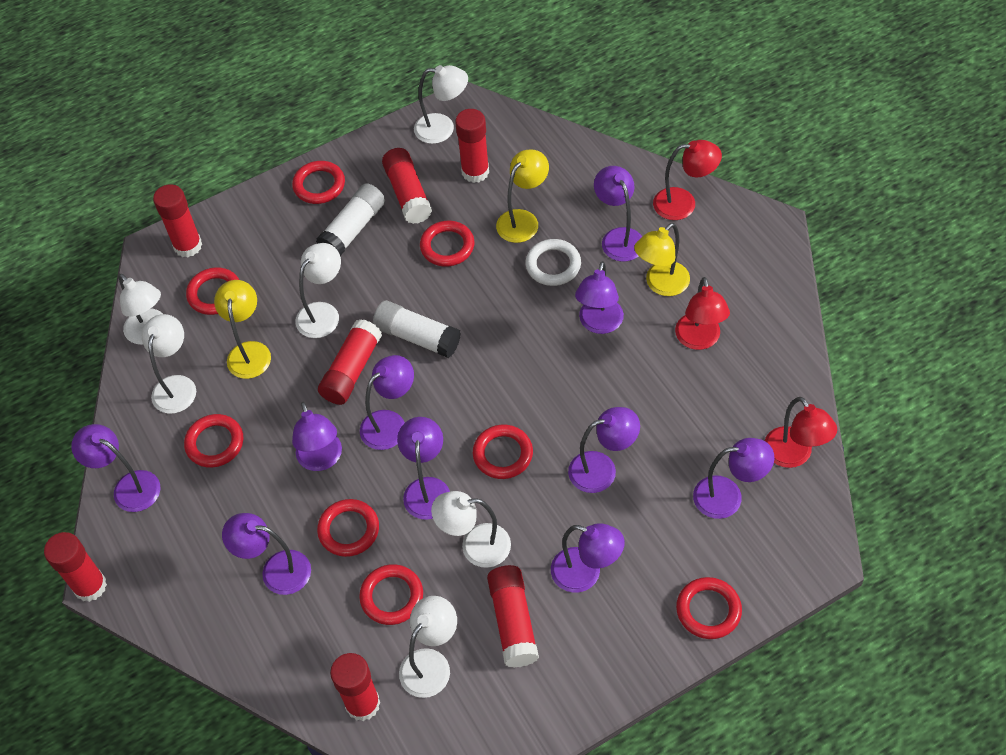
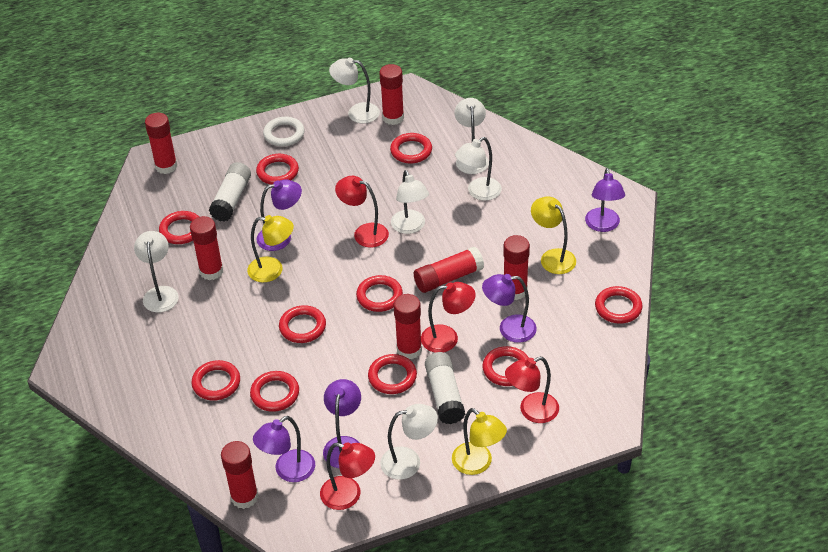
purple lamp: [71,424,160,512] [222,513,311,595] [292,402,342,471] [360,355,414,450] [397,417,450,520] [551,523,625,593] [568,407,640,493] [575,261,624,334] [594,166,642,262] [693,438,774,519] = 10 -> [253,416,315,482] [256,179,302,251] [323,379,361,468] [482,274,537,343] [585,168,625,232] = 5
red lamp: [653,140,722,220] [675,277,730,350] [765,397,837,468] = 3 -> [320,442,375,510] [335,176,389,247] [421,282,475,353] [505,357,559,423] = 4
red ring: [184,414,243,468] [186,267,239,315] [292,161,345,204] [317,499,379,557] [359,564,423,625] [420,221,474,267] [473,424,533,479] [676,577,742,639] = 8 -> [159,211,199,244] [191,360,240,401] [250,371,299,412] [256,154,299,184] [279,305,326,343] [356,275,403,312] [368,354,417,394] [390,133,432,163] [482,346,529,386] [595,286,643,324] = 10

